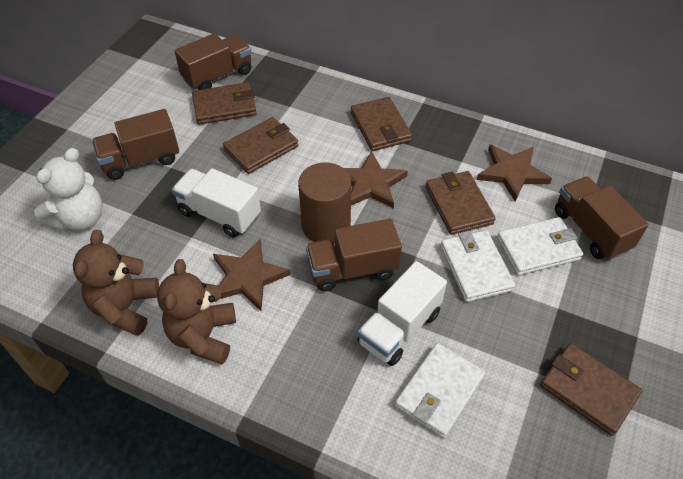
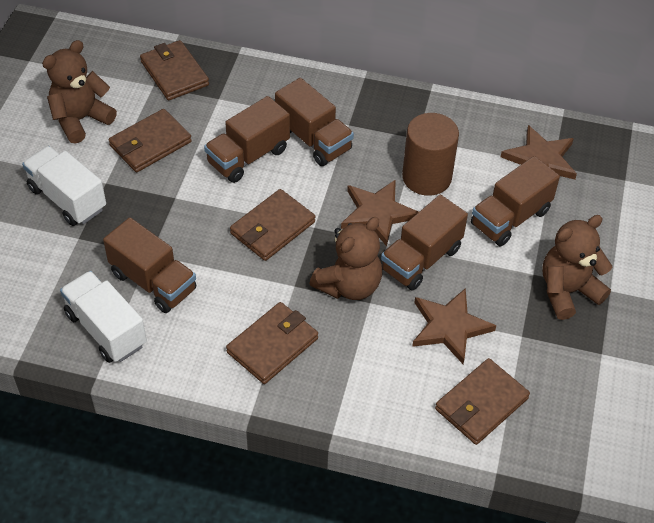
brown teddy bear: [73,230,159,336] [157,259,236,364] = 2 -> [42,40,117,144] [309,217,382,300] [542,215,612,320] = 3
brown truck: [92,109,179,180] [175,33,252,90] [306,219,402,292] [555,176,649,260] = 4 -> [103,217,196,313] [204,96,290,183] [275,78,354,166] [381,195,468,291] [471,156,560,246] = 5
white teddy bear: [34,148,103,232] = 1 -> none = 0
white wallet: [395,343,486,438] [441,230,515,302] [497,217,583,276] = 3 -> none = 0

